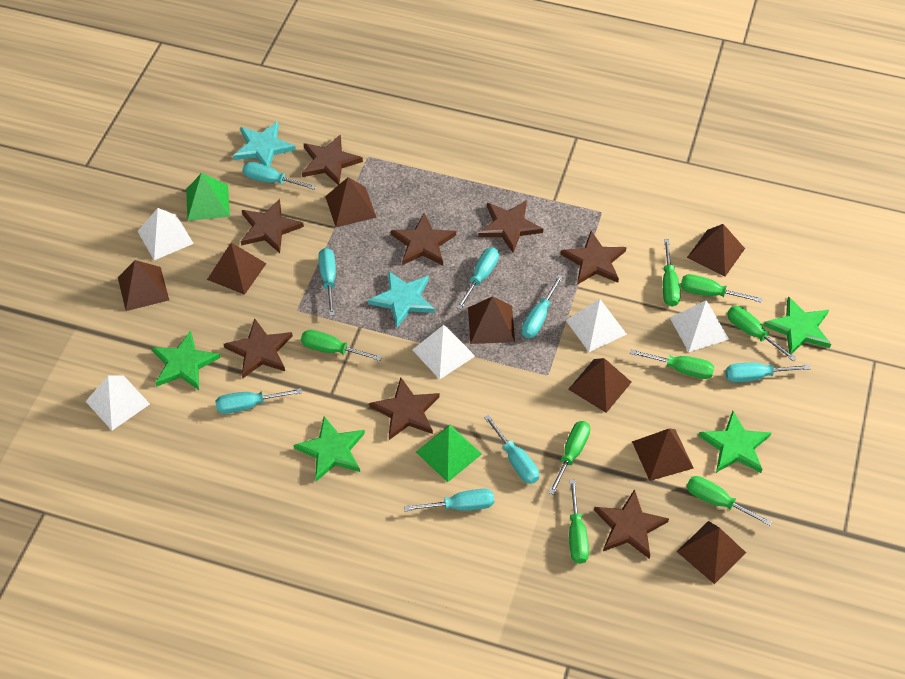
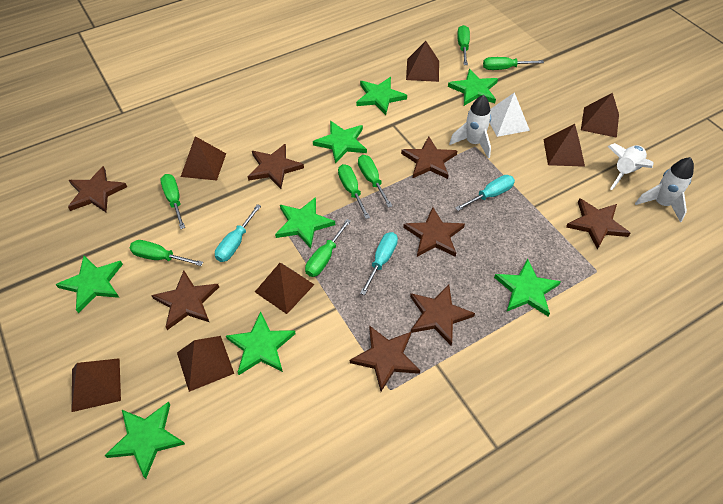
brown pyramid: [118,260,169,311] [207,243,267,295] [325,177,377,227] [468,296,515,344] [568,358,632,413] [632,429,693,481] [677,521,746,584] [687,224,745,277] = 8 -> [72,358,121,412] [177,336,234,392] [181,136,226,180] [255,263,315,314] [406,41,439,82] [544,124,585,167] [581,93,619,138] = 7
green pyramid: [186,173,230,221] [416,425,482,482] = 2 -> none = 0
green screwdriver: [301,330,382,361] [549,421,590,495] [569,480,589,564] [630,349,714,379] [663,239,680,307] [681,274,763,303] [687,476,772,526] [727,306,797,361] = 8 -> [130,240,203,266] [160,174,185,229] [305,219,351,277] [338,164,370,219] [358,155,392,208] [457,25,470,65] [483,57,544,70] = 7
green star: [152,331,221,390] [294,416,365,481] [698,411,771,473] [763,296,831,354] = 4 -> [55,256,123,313] [104,402,185,479] [226,312,296,375] [275,197,335,248] [313,121,367,164] [356,77,407,115] [448,69,498,106] [494,259,561,316] = 8
turquoise screwdriver: [215,388,302,414] [243,162,316,190] [318,248,336,316] [404,489,494,511] [456,247,499,310] [484,415,539,484] [521,275,563,338] [725,363,811,382] = 8 -> [215,204,261,262] [360,232,398,295] [455,175,515,211] = 3
turquoise star: [233,121,296,166] [368,271,435,328] = 2 -> none = 0
white pyramid: [85,375,150,430] [137,208,194,260] [412,325,475,380] [566,299,627,352] [670,300,729,352] = 5 -> [490,92,530,137] = 1
white rocket: none = 0 -> [449,95,491,159] [608,143,654,190] [635,157,694,223] = 3

